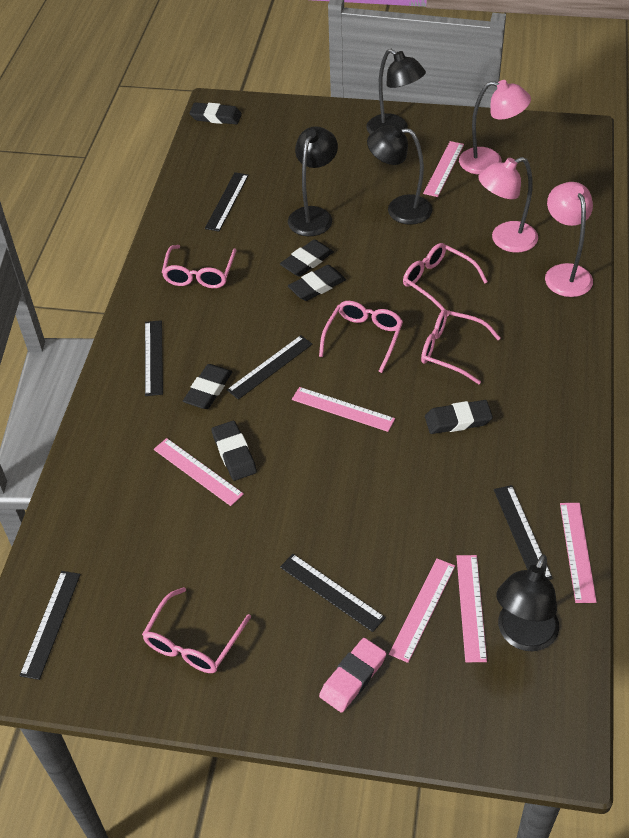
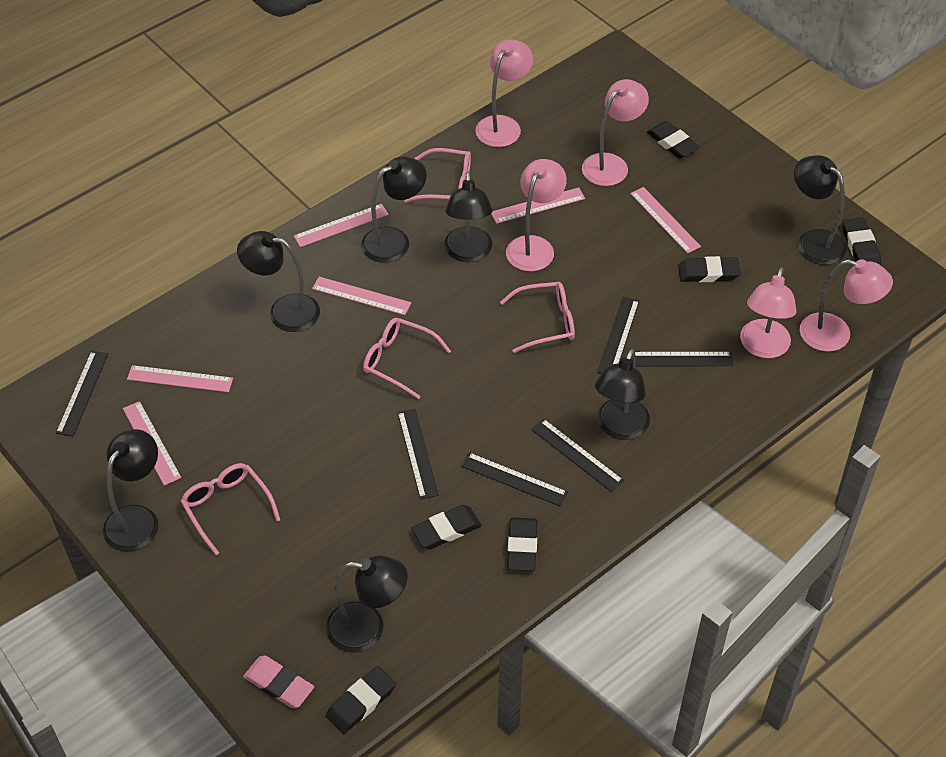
black lamp: [288,126,338,236] [366,49,426,134] [367,124,432,225] [496,554,559,651] = 4 -> [103,429,158,552] [237,231,320,332] [326,556,408,653] [361,156,427,263] [444,172,493,262] [595,349,650,440] [794,155,847,265] = 7
pink glasses: [142,587,251,673] [162,245,237,288] [319,301,403,373] [403,243,488,316] [421,309,501,384] = 5 -> [181,463,280,555] [363,318,451,399] [404,148,471,203] [500,282,575,353] = 4
pink lamp: [459,80,531,175] [478,157,538,252] [545,182,593,297] = 3 -> [475,39,533,147] [506,159,567,271] [582,79,649,186] [740,267,796,358] [800,259,893,352] = 5

